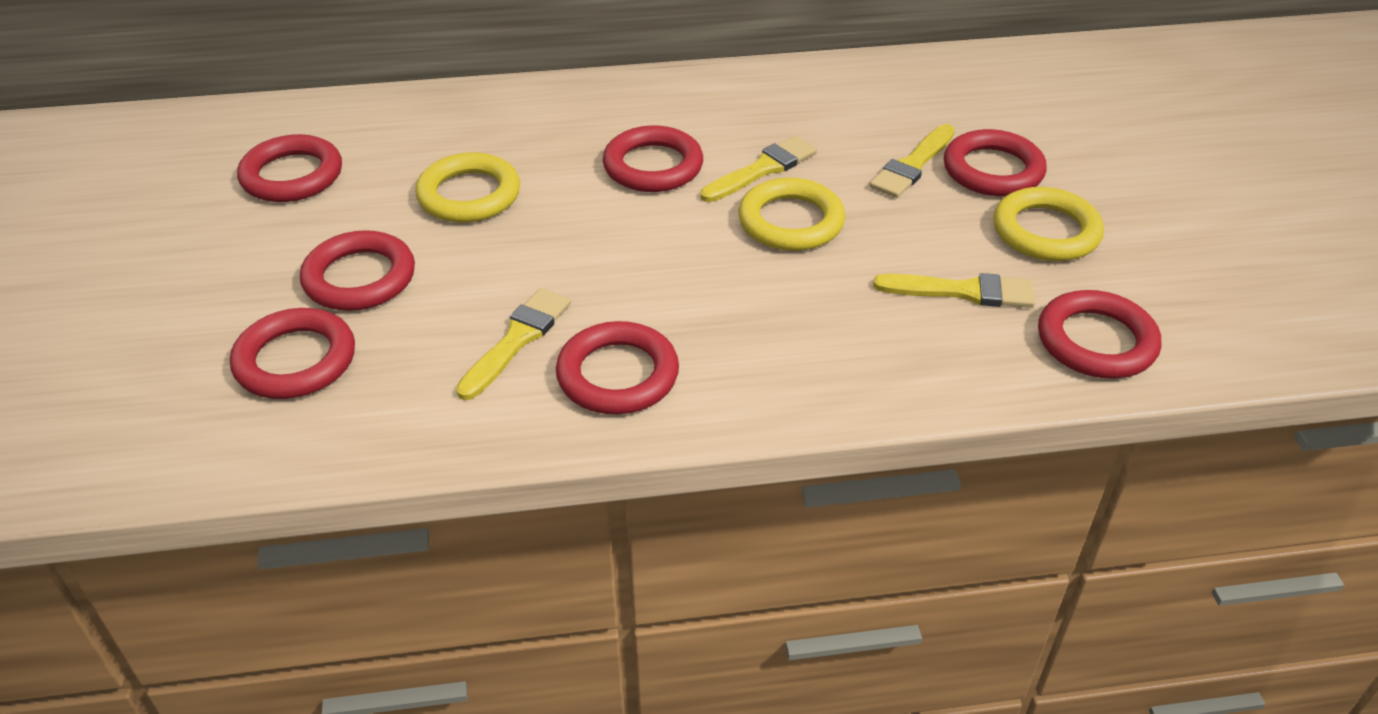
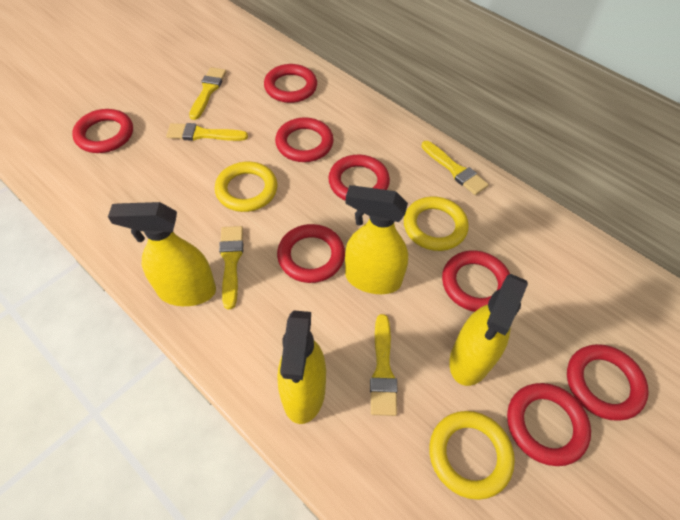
red ring: [230,308,355,399] [237,134,342,202] [300,230,415,311] [556,321,679,414] [603,126,703,192] [944,129,1047,196] [1038,290,1161,379] = 7 -> [72,109,133,153] [264,64,317,103] [275,117,334,162] [277,224,345,283] [328,155,390,201] [442,251,510,312] [507,383,591,466] [567,344,649,421] = 8
yellow brush: [456,288,571,400] [700,136,817,202] [869,124,955,198] [873,273,1035,308] = 4 -> [166,123,248,141] [189,67,226,120] [219,226,243,309] [370,314,397,416] [421,141,489,195] = 5
yellow spray bottle: none = 0 -> [108,202,216,306] [277,310,326,424] [345,185,408,294] [449,274,528,386] = 4

